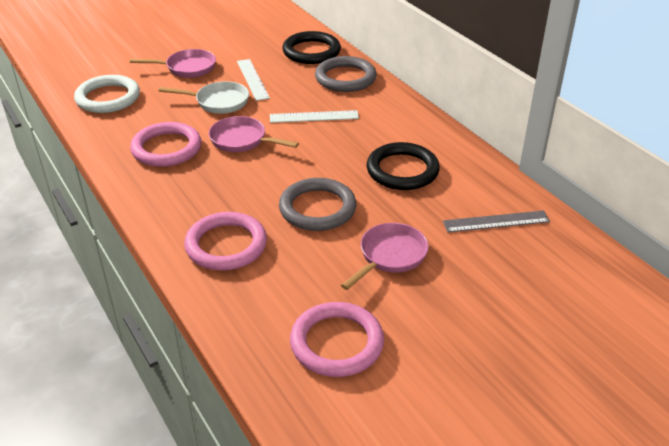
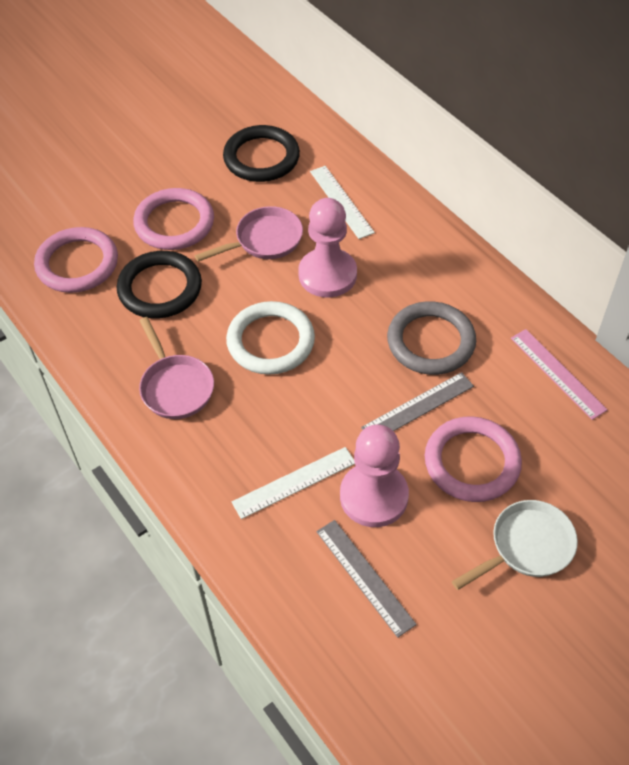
grey ring: [279,178,356,231] [315,56,377,92] = 2 -> [387,301,476,375] = 1
grey ruler: [443,210,550,233] = 1 -> [316,520,417,638] [361,372,474,431] = 2
pink pan: [130,49,216,78] [208,116,299,152] [341,223,428,290] = 3 -> [139,317,214,419] [195,206,303,262] = 2
pink pawn: none = 0 -> [298,198,357,298] [340,425,409,527] = 2
pink ruler: none = 0 -> [511,329,608,420] = 1

